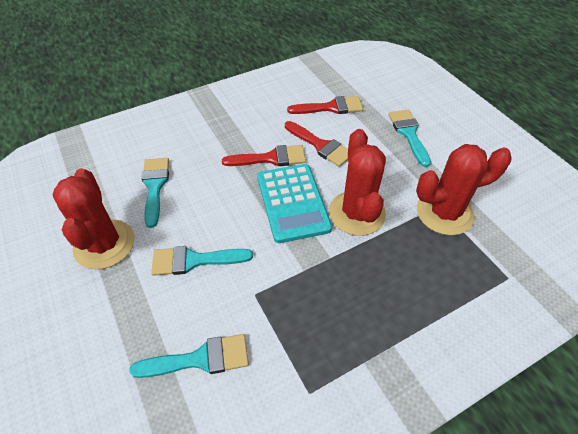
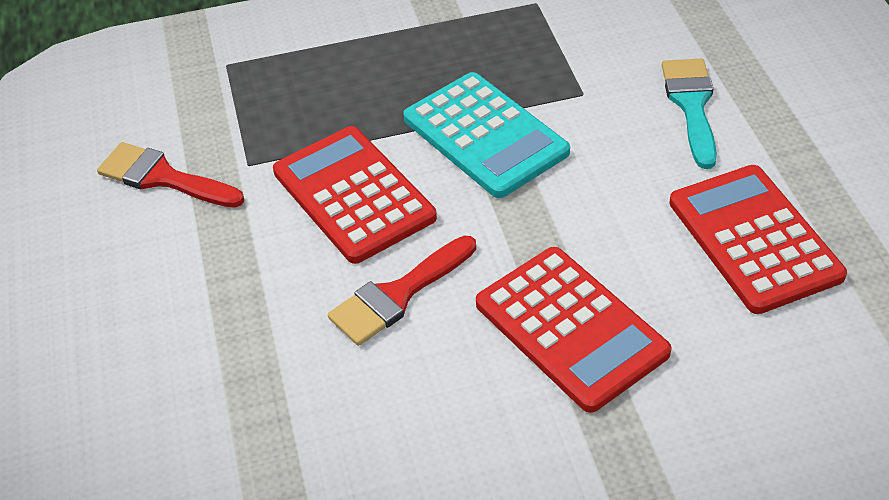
red brush: [222,145,306,166] [285,121,348,167] [287,96,363,114] = 3 -> [97,142,244,208] [328,235,476,346] = 2
red cactus: [52,168,135,269] [329,129,386,236] [416,144,512,235] = 3 -> none = 0
red calculator: none = 0 -> [273,126,437,264] [476,247,672,413] [669,165,847,314] = 3
turquoise brush: [129,334,249,378] [141,158,169,228] [151,246,253,276] [388,110,431,167] = 4 -> [662,59,717,169] = 1

